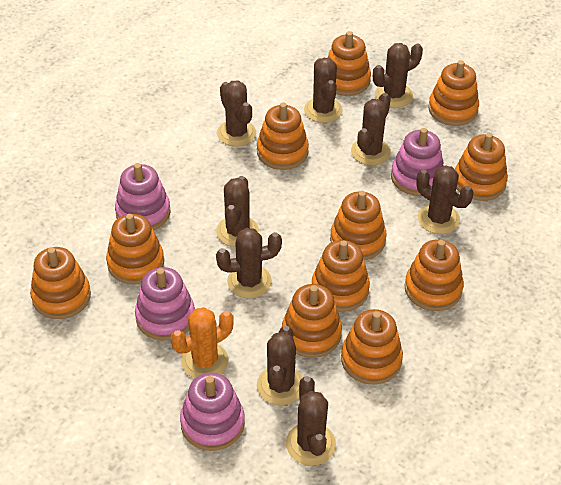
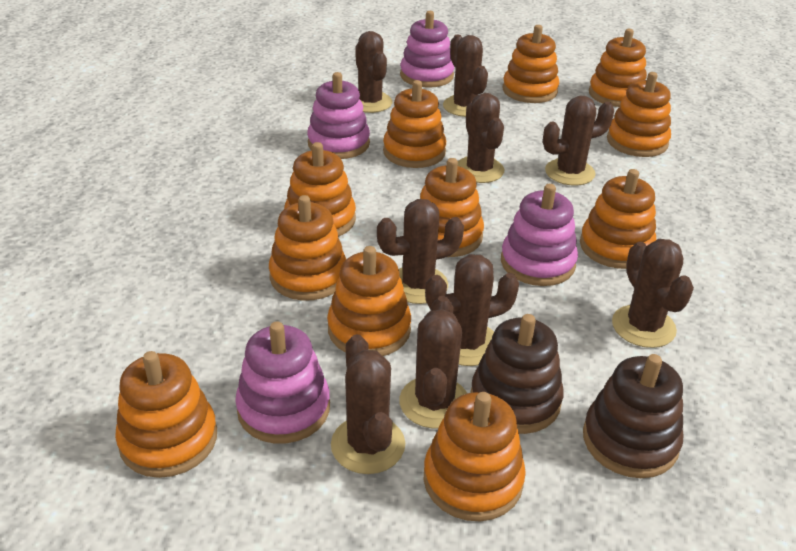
brown stacking toy: none = 0 -> [471,314,564,434] [583,354,683,478] = 2
orange cactus: [171,307,234,379] = 1 -> none = 0

